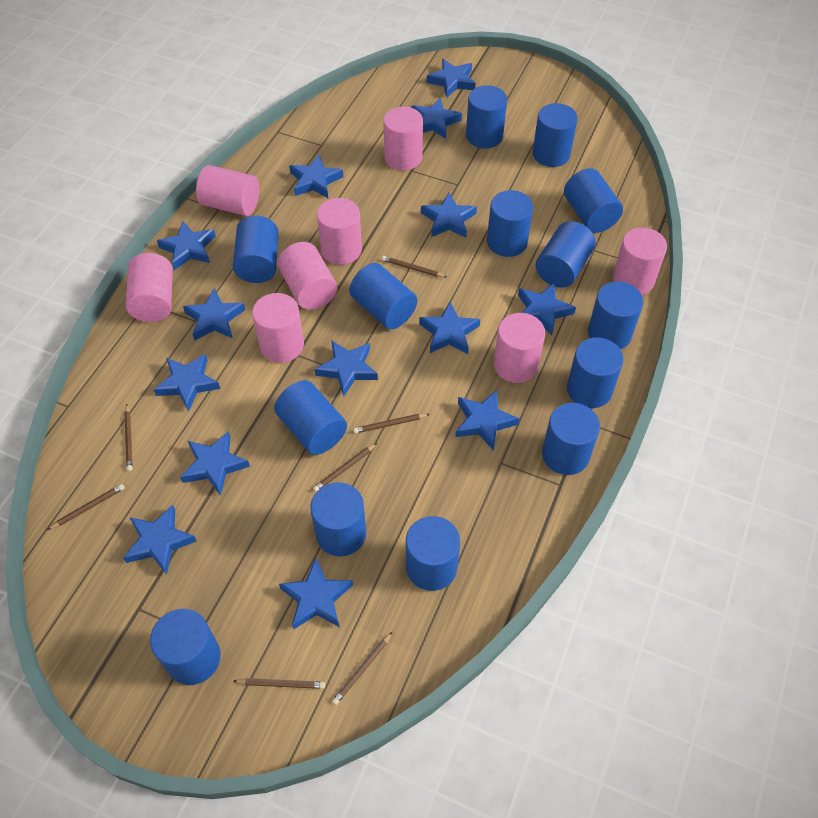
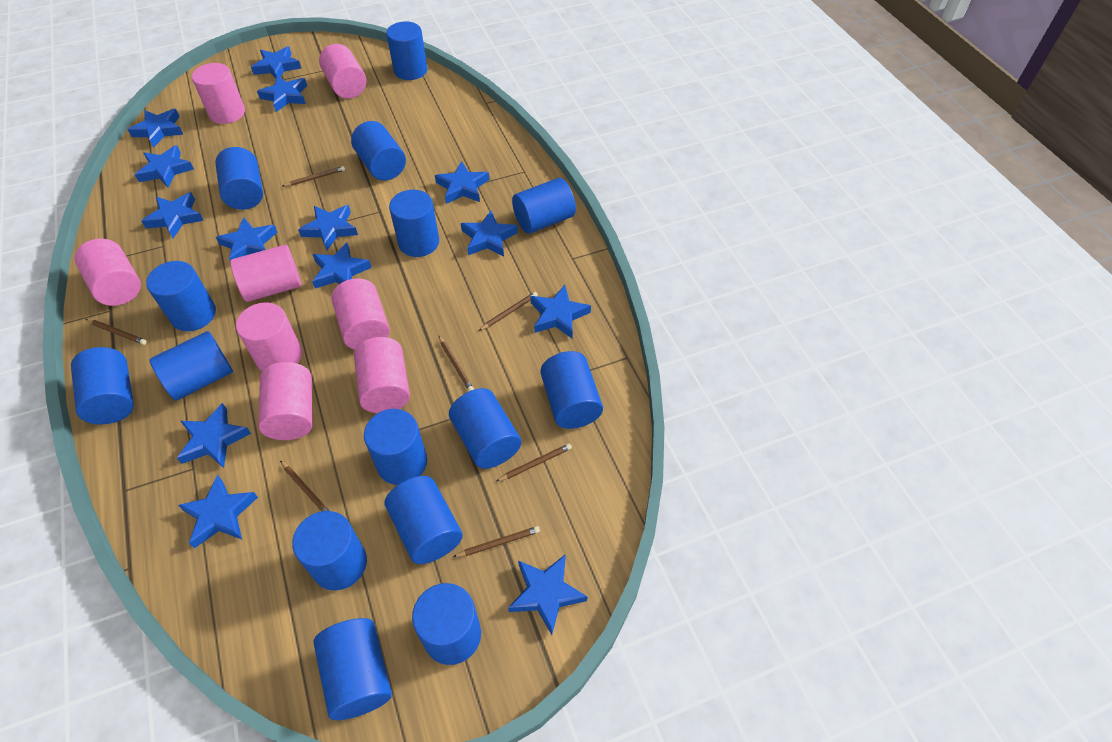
blue cylinder: [150,609,221,685] [233,216,279,283] [274,380,347,455] [310,482,366,557] [349,263,417,329] [406,516,460,591] [466,85,507,148] [487,190,533,257] [533,103,578,167] [536,221,596,288] [542,403,600,475] [564,168,623,233] [567,338,624,408] [588,282,643,349] = 14 -> [71,347,134,424] [146,261,216,331] [149,331,233,401] [215,147,263,210] [292,511,367,590] [313,618,392,720] [351,121,406,181] [364,409,427,485] [385,476,463,564] [386,22,428,80] [389,190,439,257] [412,583,481,665] [449,388,521,469] [512,178,576,234] [540,351,603,429] = 15

